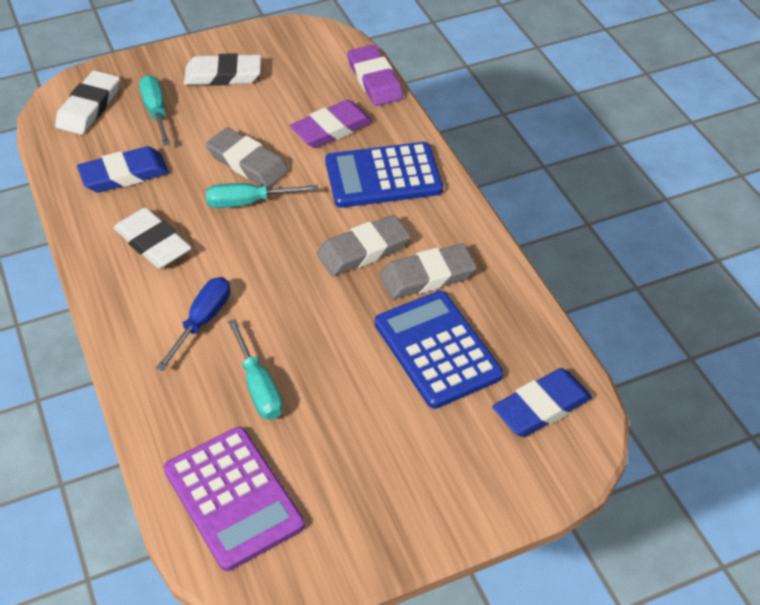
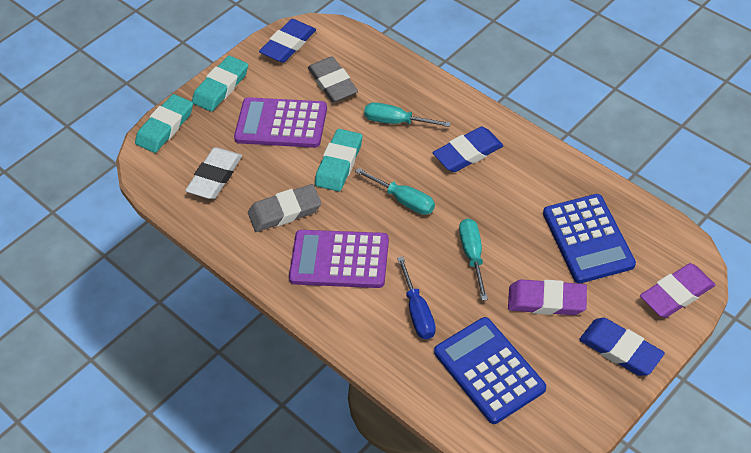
blue eraser: [77,146,169,193] [492,368,592,437] = 2 -> [259,19,316,63] [433,127,503,172] [579,318,665,376] = 3
grey eraser: [206,127,289,188] [317,215,411,276] [380,243,477,299] = 3 -> [248,184,321,232] [308,56,358,103] = 2
purple calculator: [164,427,305,571] = 1 -> [234,97,327,148] [289,230,389,288] = 2
turquoise eraser: none = 0 -> [135,94,193,153] [192,56,248,112] [315,129,362,192] = 3
white eraser: [55,70,120,135] [114,208,192,269] [184,53,261,86] = 3 -> [185,147,242,199] = 1

